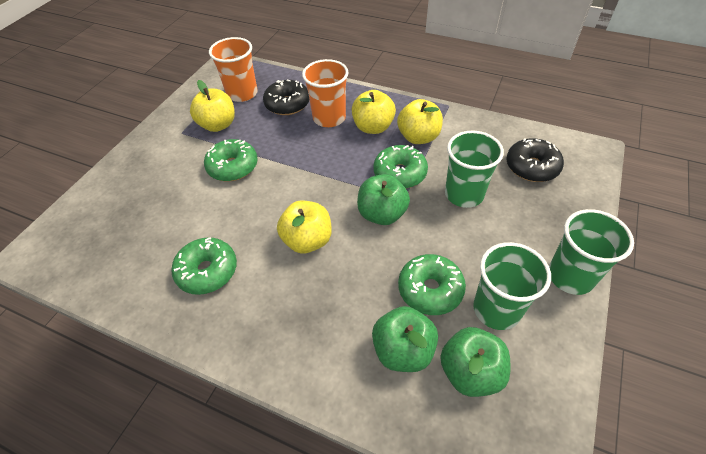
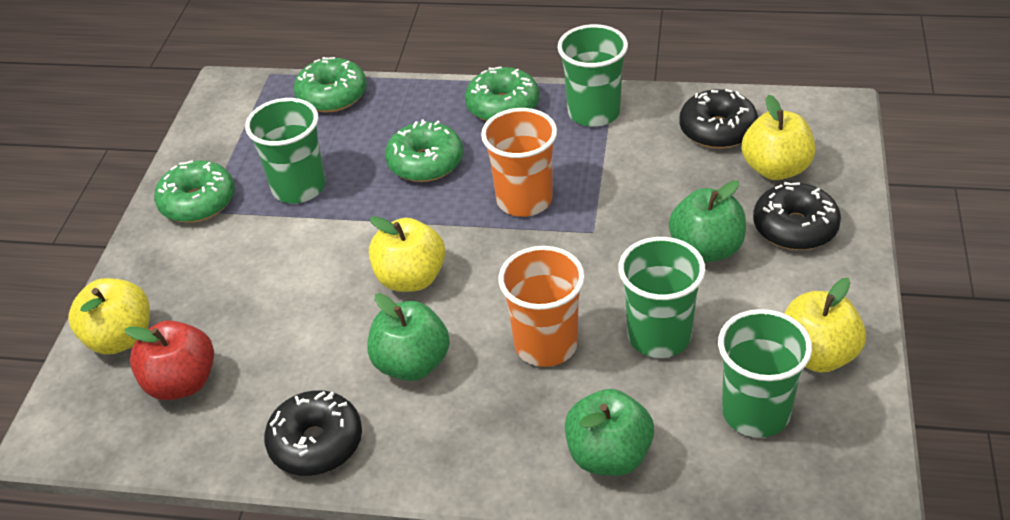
black donut: [263,80,309,115] [507,138,564,182] = 2 -> [264,390,362,476] [679,89,758,149] [753,182,841,250] = 3
green cup: [445,131,504,208] [473,242,551,330] [549,209,634,295] = 3 -> [245,98,325,203] [557,24,628,127] [618,237,706,358] [718,309,812,438] = 4
red apple: none = 0 -> [124,320,214,400] = 1

